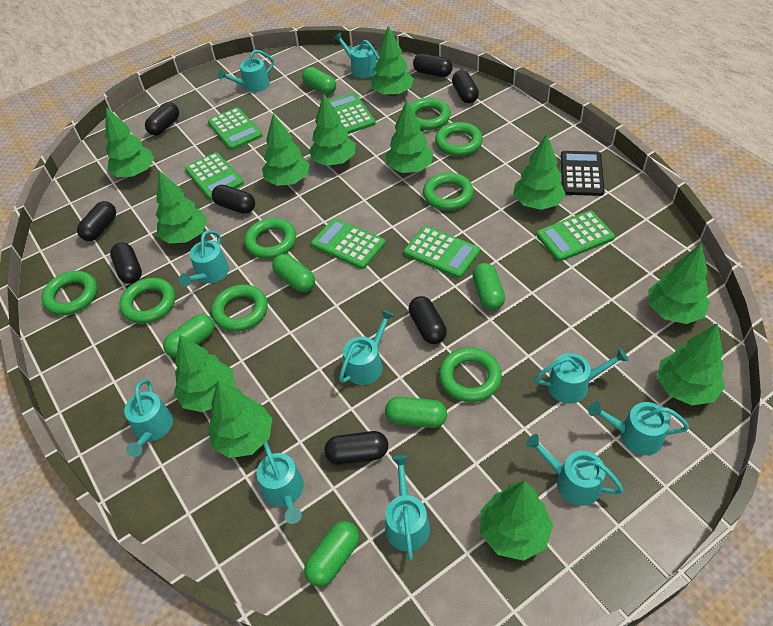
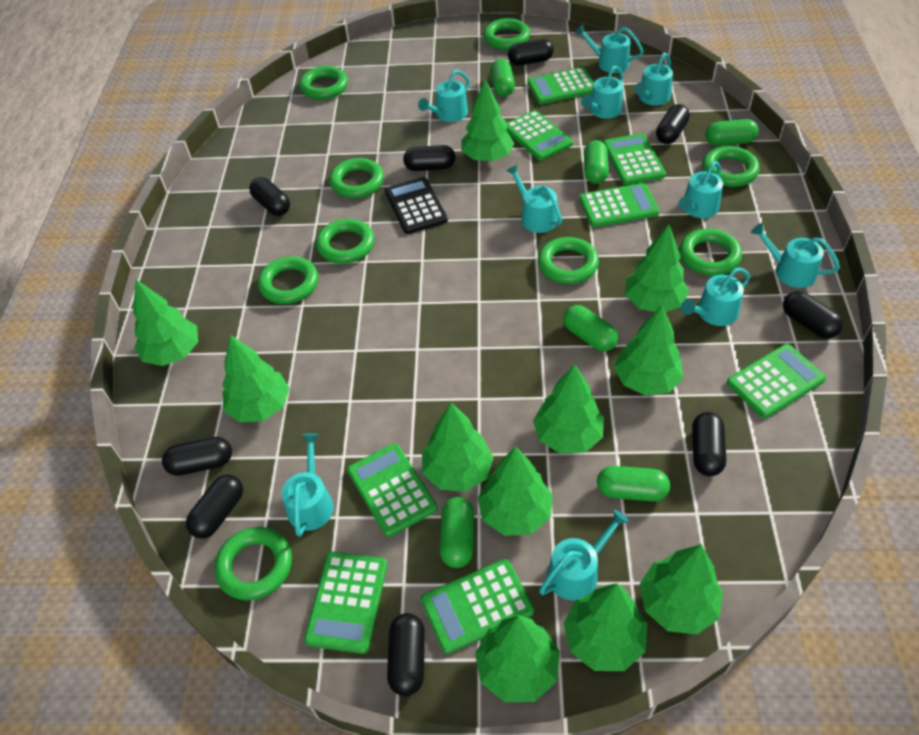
black capsule: [77,201,116,241] [110,242,142,284] [145,102,179,136] [212,185,255,214] [325,431,388,465] [409,296,447,344] [413,54,453,77] [452,70,479,103] = 8 -> [162,437,232,476] [186,474,243,539] [249,177,290,216] [387,613,425,696] [403,145,456,171] [508,39,554,65] [656,104,690,144] [692,412,726,476] [783,291,843,339] = 9
green calculator: [185,152,244,200] [208,107,263,150] [311,218,386,269] [329,93,376,134] [404,226,480,278] [536,211,615,261] = 6 -> [304,552,387,654] [347,443,438,537] [421,559,534,654] [506,110,573,161] [527,67,594,104] [579,183,660,227] [604,133,666,185] [727,344,826,418] = 8
green ring: [41,271,97,315] [119,278,175,324] [211,284,268,331] [244,218,296,259] [410,98,451,130] [423,173,474,211] [435,122,483,156] [439,347,502,402] = 8 -> [215,527,292,601] [258,256,318,304] [299,66,348,100] [316,219,375,264] [329,158,384,198] [483,18,530,50] [538,237,599,284] [680,228,742,276] [702,146,760,187] = 9
green tree: [105,107,154,177] [156,170,208,244] [174,335,235,412] [208,380,272,458] [262,114,310,186] [309,94,356,166] [371,26,414,96] [385,100,433,173] [480,481,553,561] [513,134,566,210] [648,243,710,324] [657,324,725,405] = 12 -> [133,280,198,366] [222,335,289,422] [422,403,494,492] [461,79,514,161] [475,614,560,702] [478,446,553,536] [533,364,604,454] [563,583,647,671] [614,305,683,396] [625,225,689,312] [640,544,723,634] = 11

